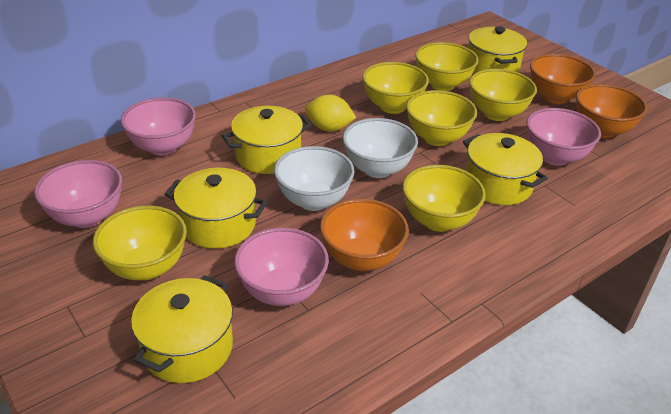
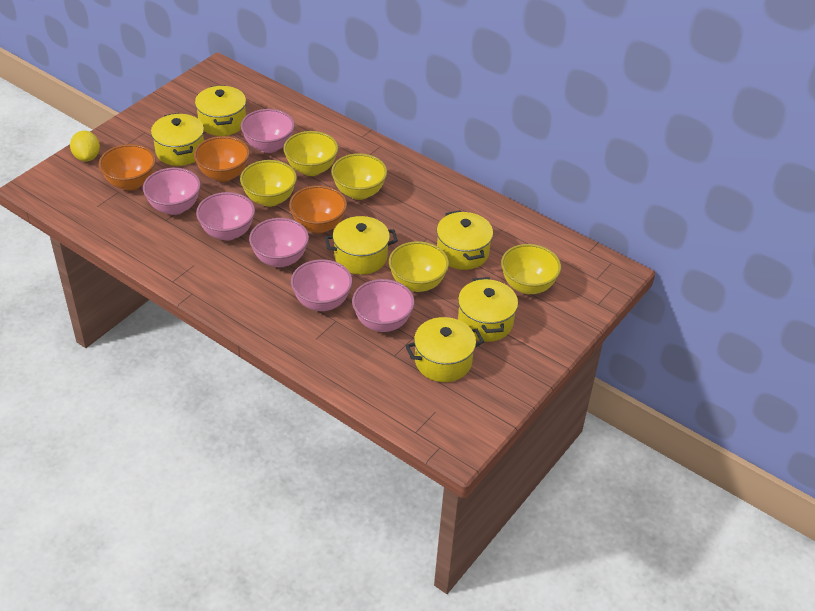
pink bowl: [34,160,122,228] [121,97,196,156] [234,228,329,306] [526,108,601,166] = 4 -> [143,168,201,215] [196,192,255,241] [241,109,295,153] [249,218,309,267] [291,259,352,311] [352,279,415,332] = 6
white bowl: [274,146,355,211] [343,118,418,178] = 2 -> none = 0
yellow bowl: [93,206,187,280] [363,62,429,114] [402,165,486,232] [406,90,477,146] [415,42,479,91] [469,69,537,121] = 6 -> [240,160,297,207] [283,131,338,176] [331,153,387,200] [389,241,449,292] [501,244,561,294] = 5
yellow pot: [131,275,233,383] [165,168,267,249] [222,106,312,174] [463,133,548,205] [468,26,527,74] = 5 -> [151,113,204,166] [195,85,246,136] [325,216,398,275] [405,317,484,382] [437,210,493,270] [458,277,518,342] = 6

